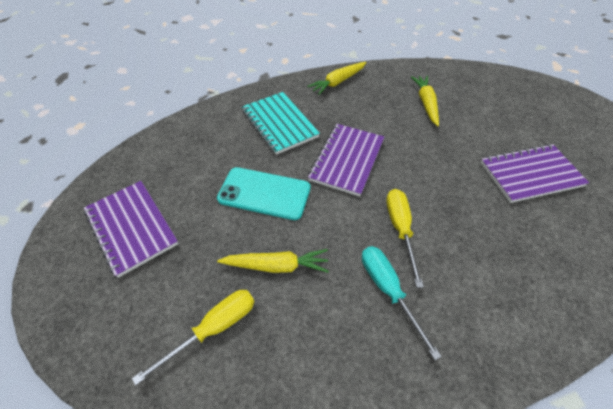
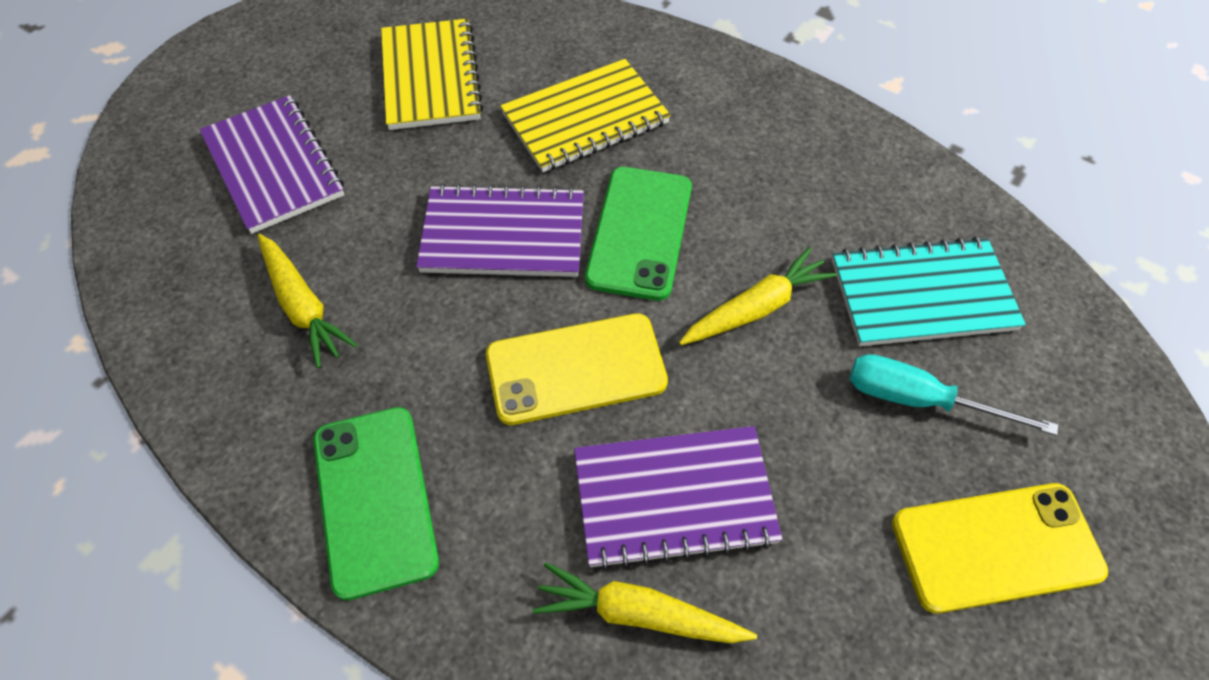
green phone: none = 0 -> [313,407,439,601] [585,167,692,301] = 2
turquoise phone: [217,167,311,220] = 1 -> none = 0
yellow notebook: none = 0 -> [381,18,484,130] [500,59,671,172] = 2
yellow phone: none = 0 -> [486,313,668,425] [892,483,1108,613] = 2
yellow screwdriver: [132,290,254,386] [386,189,424,288] = 2 -> none = 0

